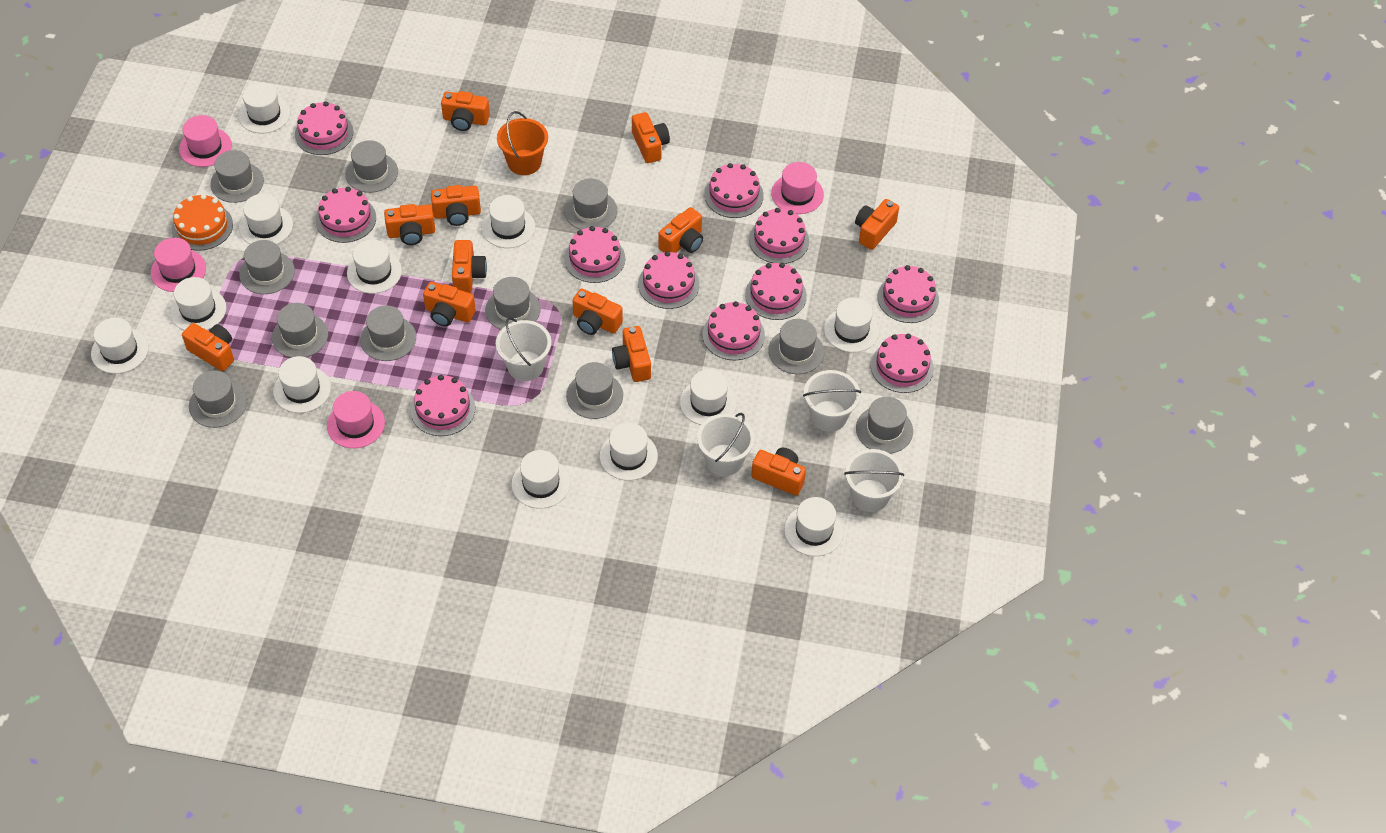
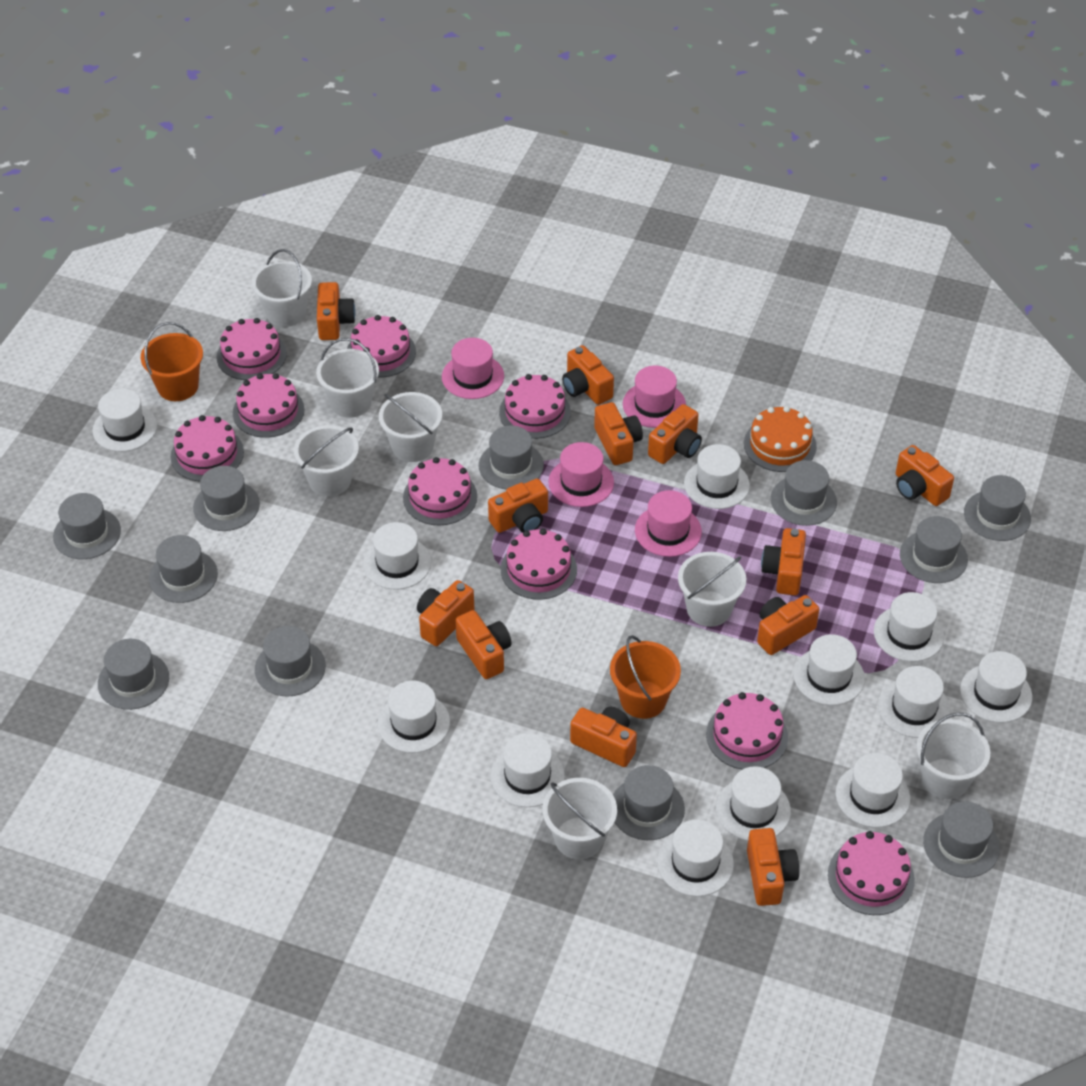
orange bucket: [497,111,548,175] = 1 -> [141,322,203,401] [610,635,681,719] = 2
pink cake: [295,102,354,155] [316,187,376,243] [411,375,475,436] [564,226,625,283] [638,251,699,309] [702,301,765,360] [704,163,764,218] [745,263,807,320] [749,208,809,264] [871,334,934,393] [878,265,939,323] = 11 -> [170,415,244,482] [216,318,287,380] [233,373,305,438] [347,315,416,378] [403,457,477,525] [499,374,571,439] [501,528,577,600] [706,692,788,769] [828,831,915,915] = 9
white bucket: [496,317,551,381] [697,413,755,476] [803,370,861,432] [844,449,904,512] = 4 -> [252,249,312,327] [294,425,359,496] [316,338,379,418] [379,392,442,462] [543,778,617,859] [678,552,746,627] [916,713,990,799] = 7

